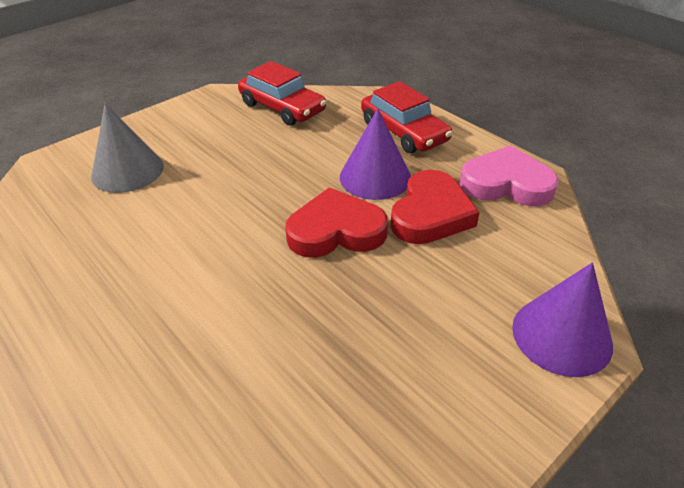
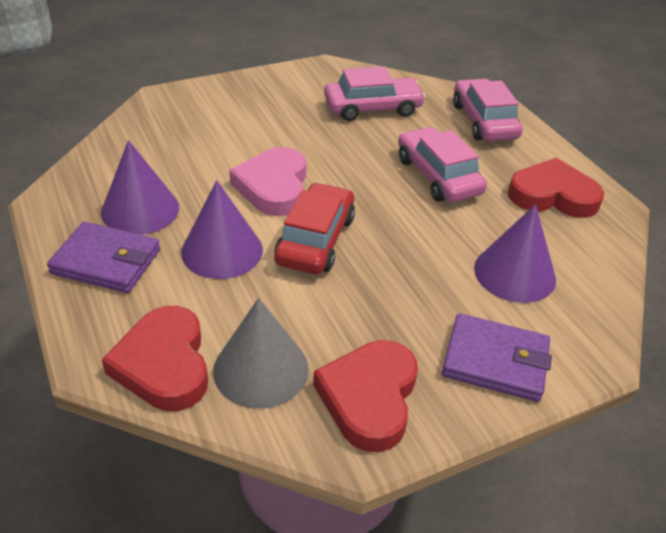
pink car: none = 0 -> [324,66,426,121] [398,127,487,202] [453,79,523,141] = 3
purple cone: [340,109,411,200] [512,262,613,377] = 2 -> [101,140,179,235] [181,180,263,279] [474,204,556,303] = 3
purple wallet: none = 0 -> [47,222,160,293] [442,313,552,402] = 2
red car: [238,61,326,126] [361,81,452,153] = 2 -> [274,183,355,274] = 1
red heart: [285,187,388,258] [390,170,480,244] = 2 -> [102,306,208,411] [313,340,418,452] [508,158,604,218] = 3

